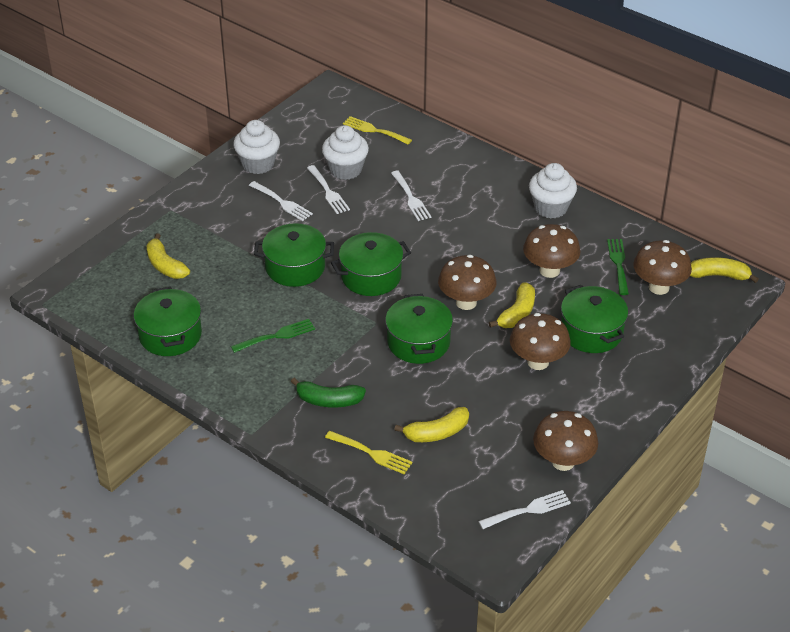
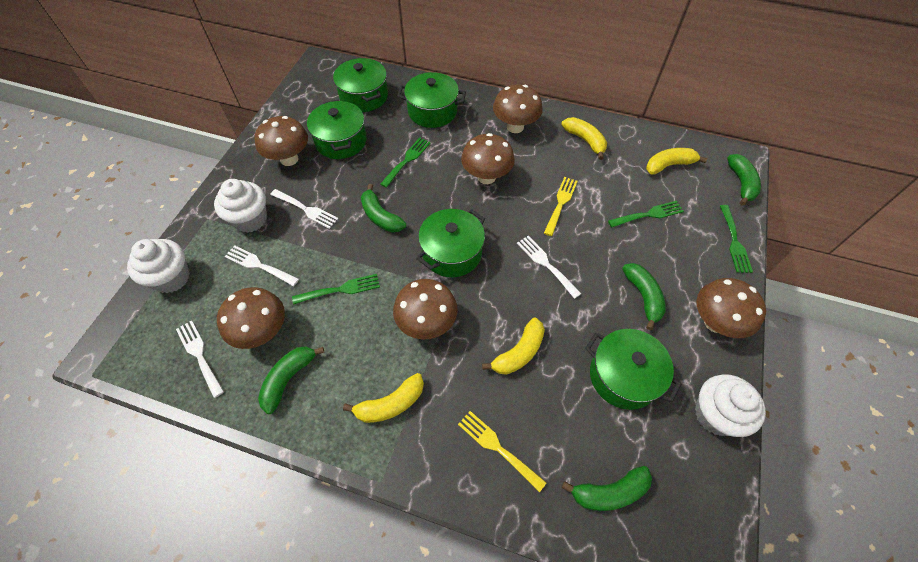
brown mushroom: [438,255,497,310] [510,313,571,370] [523,224,581,278] [533,411,598,471] [633,240,692,295] = 5 -> [217,287,285,349] [255,116,308,166] [393,279,458,339] [461,133,515,184] [493,85,543,133] [697,278,766,338] = 6
green banana: [291,378,366,408] = 1 -> [258,346,324,414] [361,184,406,233] [562,466,652,511] [622,263,666,330] [727,154,761,206] = 5
green fork: [231,319,315,353] [607,239,629,295] = 2 -> [292,274,380,305] [380,138,431,188] [608,201,684,227] [720,205,753,273] = 4

